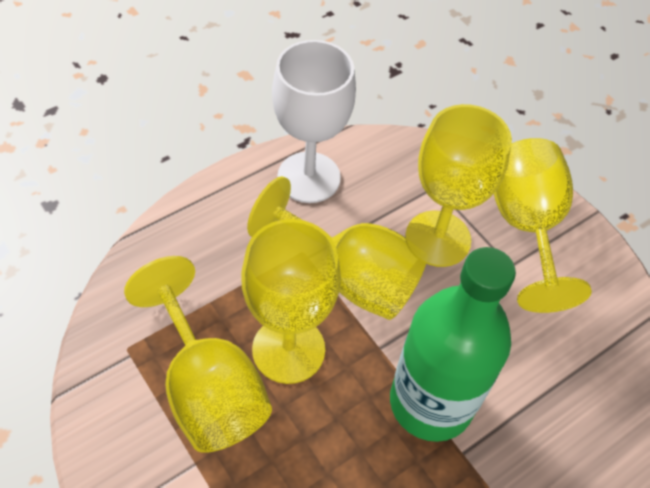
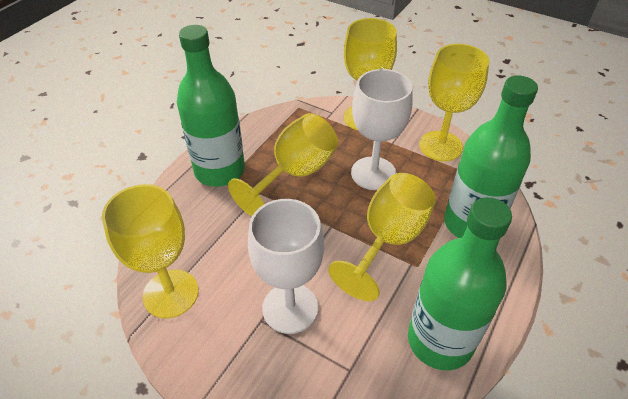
green bottle: [390,247,516,442] = 1 -> [177,25,245,187] [408,197,512,370] [444,75,538,238] = 3
white goblet: [272,40,356,203] = 1 -> [248,199,324,334] [351,69,412,190] = 2

